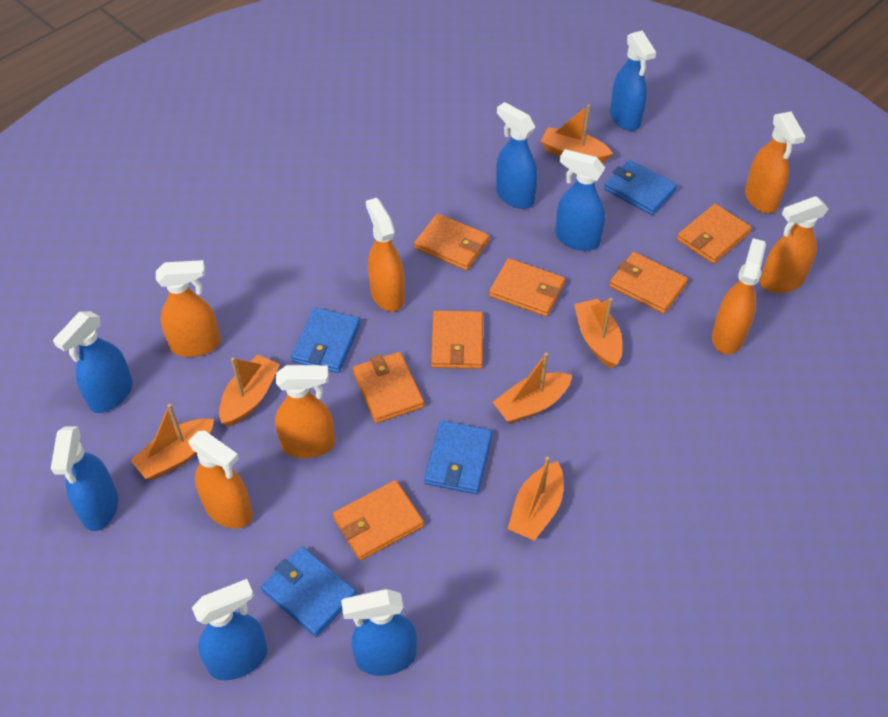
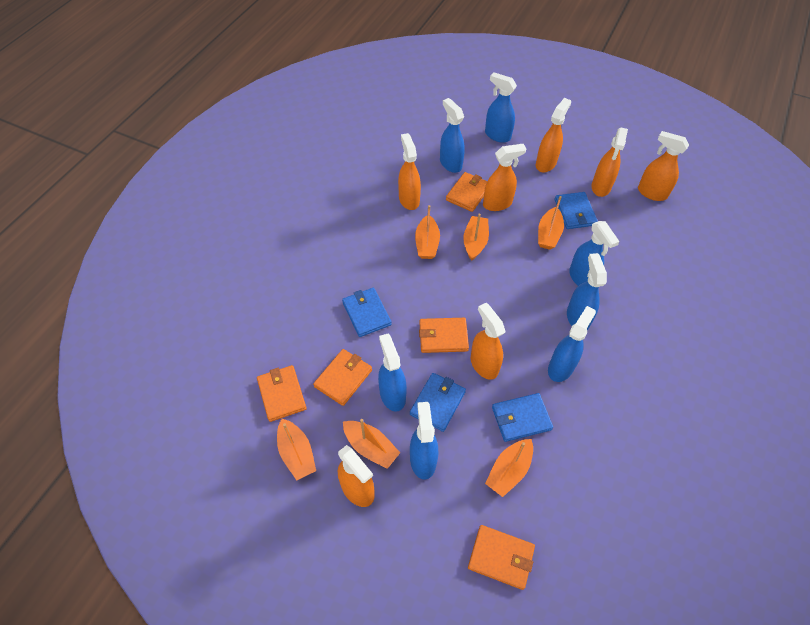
orange wallet: [333,480,424,561] [353,352,424,423] [414,214,490,271] [431,311,483,369] [489,258,565,317] [609,252,688,314] [677,204,752,264] = 7 -> [257,365,307,422] [313,349,372,406] [419,318,469,353] [446,172,487,212] [468,525,535,590] = 5

